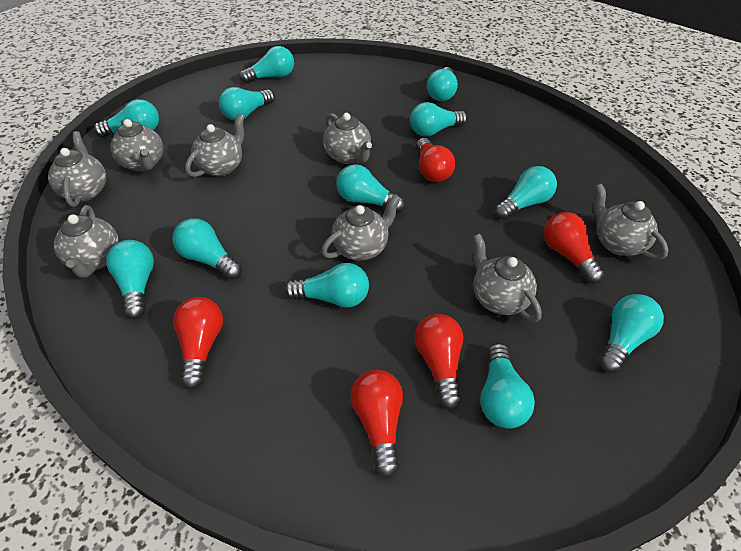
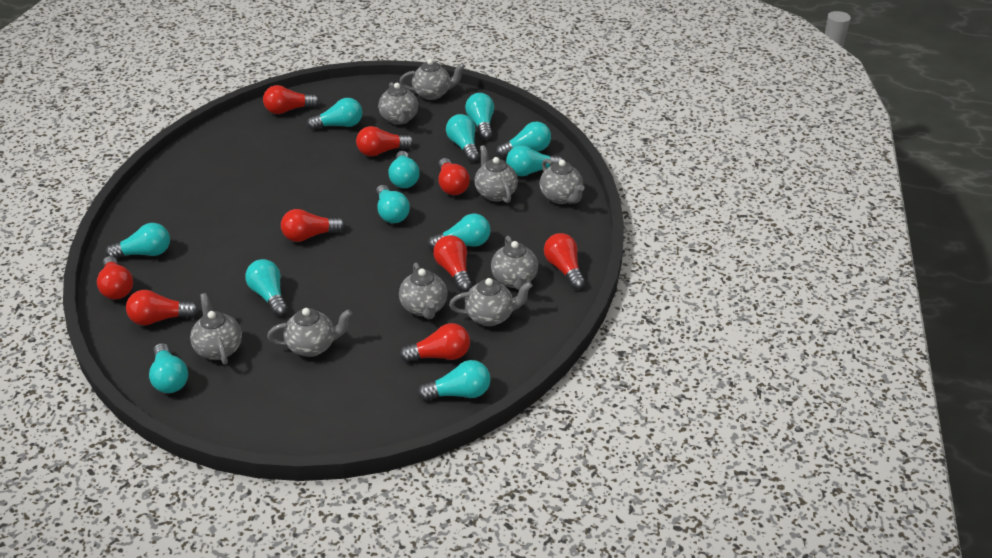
grey teapot: [48,131,106,207] [54,205,119,278] [110,119,163,171] [185,113,245,177] [321,194,401,261] [323,113,372,164] [473,234,542,322] [593,183,669,260] = 8 -> [190,293,242,365] [267,308,352,357] [378,82,418,125] [399,59,465,100] [399,263,448,319] [449,278,533,326] [474,145,518,203] [491,236,538,290] [540,159,585,204] = 9
red light bulb: [173,297,223,390] [351,370,403,478] [415,314,463,409] [416,138,455,182] [544,212,604,284] = 5 -> [97,256,133,299] [126,290,199,325] [263,85,319,114] [281,209,345,242] [356,126,414,156] [399,323,470,362] [433,235,472,292] [438,158,470,195] [544,233,585,289] = 9

